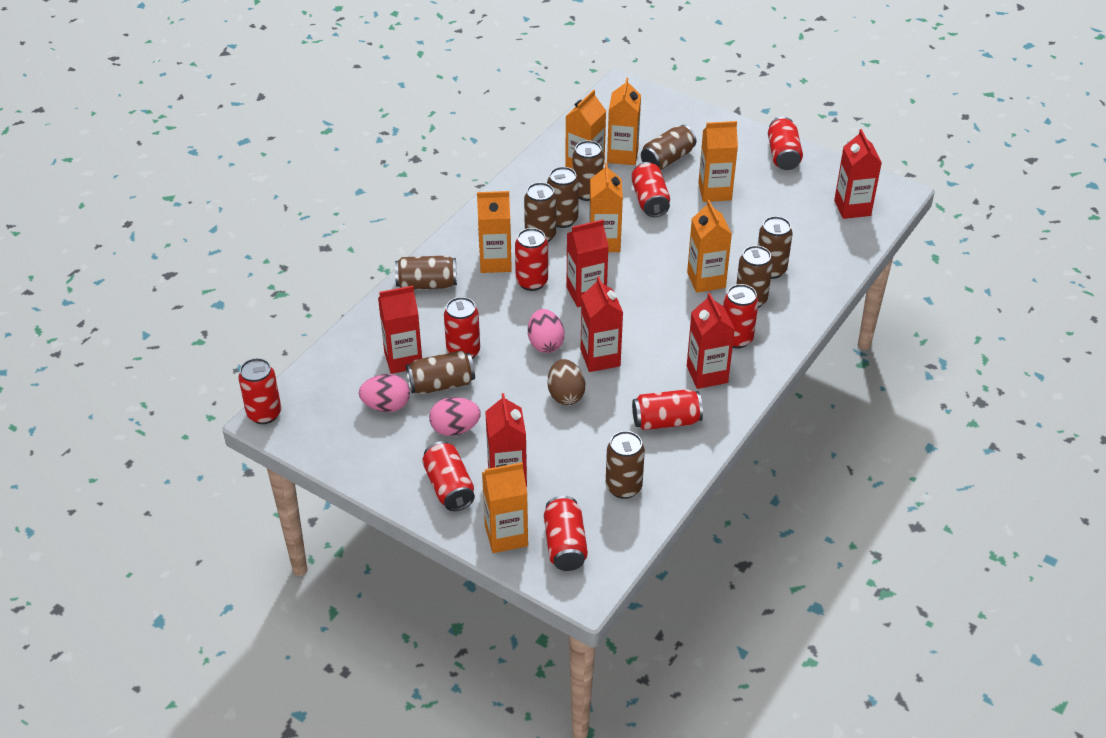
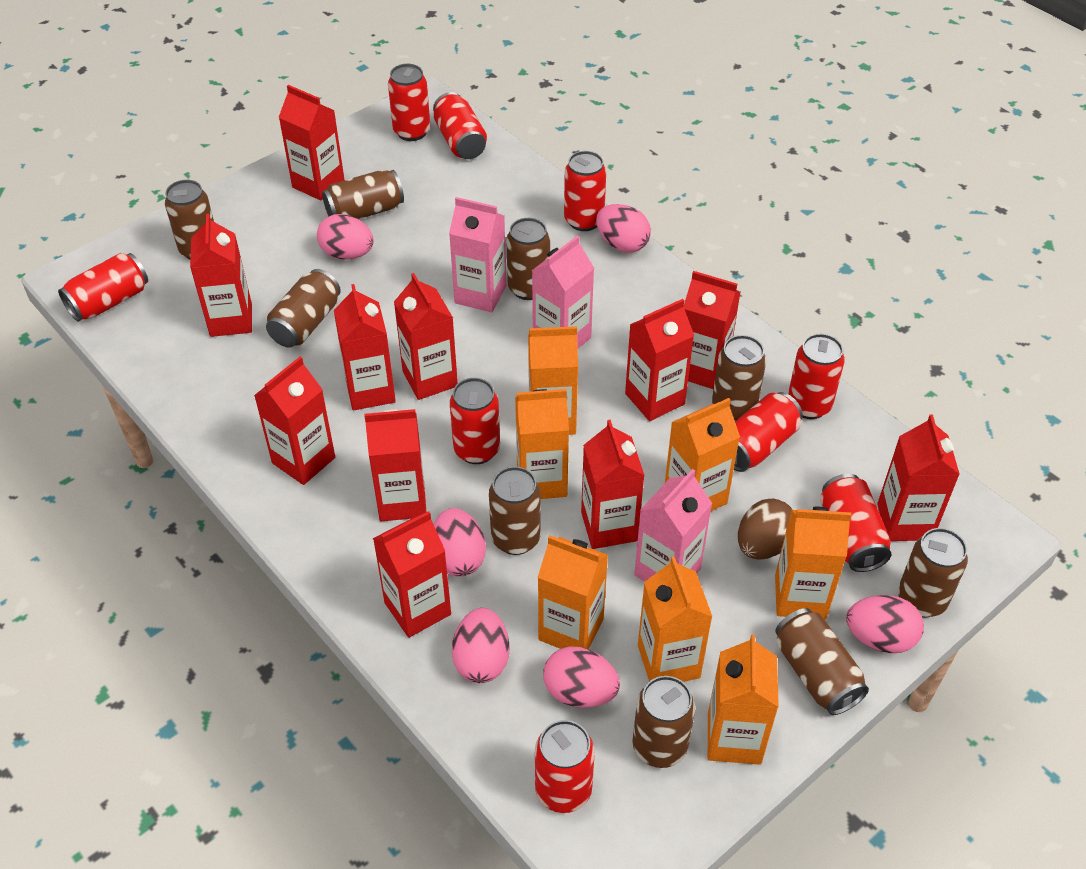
pink carton: none = 0 -> [449,197,506,313] [532,235,594,348] [634,469,712,582] = 3
pink egg: [359,374,410,412] [429,397,481,436] [528,309,564,353] = 3 -> [317,214,374,259] [434,508,486,576] [452,608,509,683] [543,646,620,708] [596,204,651,253] [846,595,924,653] = 6
red carton: [378,286,422,374] [485,393,527,488] [567,219,609,307] [581,276,623,372] [687,293,735,389] [834,129,882,219] = 6 -> [190,214,252,337] [254,356,335,485] [279,85,345,201] [334,284,396,410] [364,409,426,522] [373,511,451,638] [394,273,458,400] [581,419,645,549] [625,299,694,421] [684,271,740,389] [877,415,960,541] = 11

